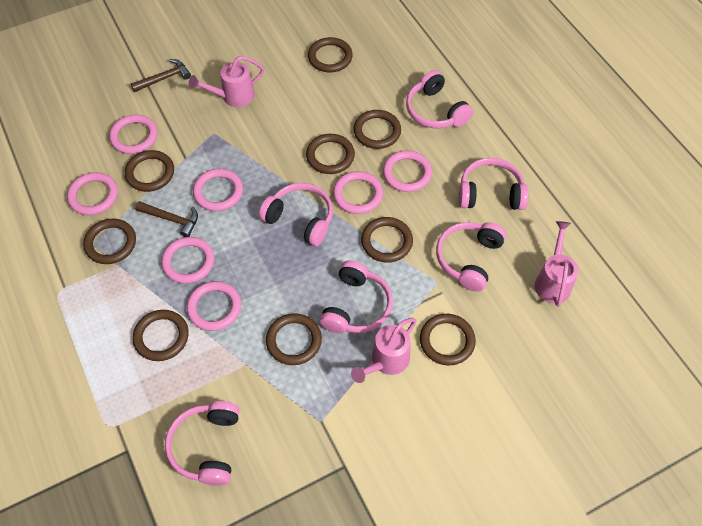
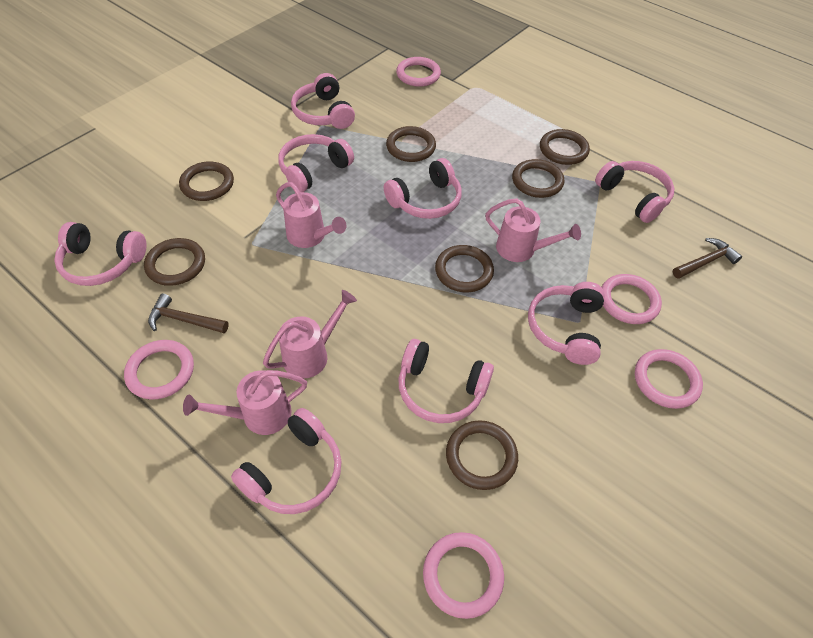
brown ring: [83,219,136,264] [125,150,174,192] [133,310,189,361] [266,313,322,365] [306,134,355,174] [308,37,353,72] [353,110,401,149] [361,217,413,263] [420,314,476,365] = 9 -> [144,238,205,286] [179,162,234,201] [386,126,436,162] [435,245,494,292] [446,421,518,490] [512,159,564,198] [540,129,590,165] = 7
pink headphones: [165,401,240,486] [259,183,333,246] [320,260,393,333] [406,70,473,128] [436,222,506,292] [459,158,529,210] = 6 -> [54,222,146,286] [231,408,342,514] [278,134,354,192] [291,73,355,129] [384,158,462,219] [399,339,494,423] [528,282,605,365] [595,161,675,223] = 8
pink ring: [67,172,118,215] [109,115,158,154] [161,237,214,284] [187,281,241,331] [193,169,243,211] [333,171,383,214] [383,150,432,192] = 7 -> [124,340,194,400] [396,57,441,87] [423,532,504,619] [602,274,662,324] [635,349,703,409] = 5
pink watering can: [189,56,264,107] [351,318,417,383] [535,221,579,307] = 3 -> [183,370,307,435] [263,290,357,379] [276,182,346,248] [485,198,581,262] = 4

